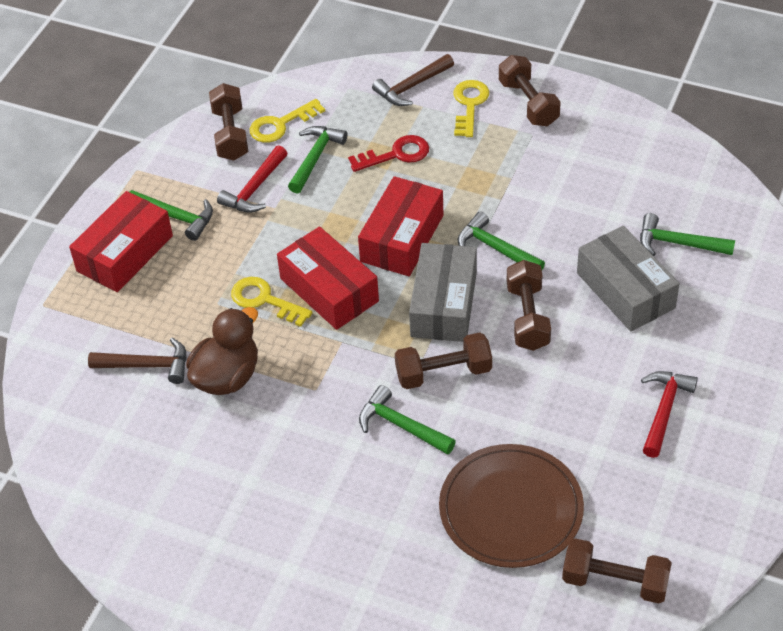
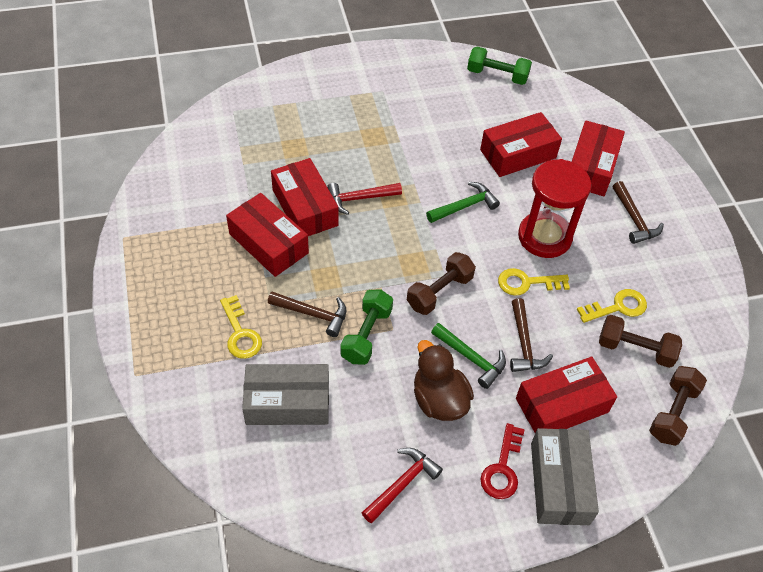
brown dumbbell: [209,83,248,161] [395,332,492,389] [499,55,561,126] [507,260,551,351] [562,538,672,603] = 5 -> [407,252,476,315] [599,315,682,368] [649,366,707,446] = 3
brown hammer: [88,338,187,384] [372,54,454,106] = 2 -> [268,291,346,337] [510,298,553,372] [613,181,664,244] = 3
brown plate: [439,444,584,568] = 1 -> none = 0
green dumbbell: none = 0 -> [340,290,393,365] [467,47,532,85] = 2
green hammer: [130,190,213,241] [288,126,347,194] [359,385,456,455] [458,212,545,270] [640,213,735,256] = 5 -> [426,182,500,223] [431,323,506,389] = 2
red box: [69,191,173,292] [277,226,379,330] [358,176,443,276] = 3 -> [226,193,309,277] [271,158,339,236] [480,112,562,177] [516,357,617,433] [572,120,625,196] = 5
red hourglass: none = 0 -> [518,159,591,258] = 1

